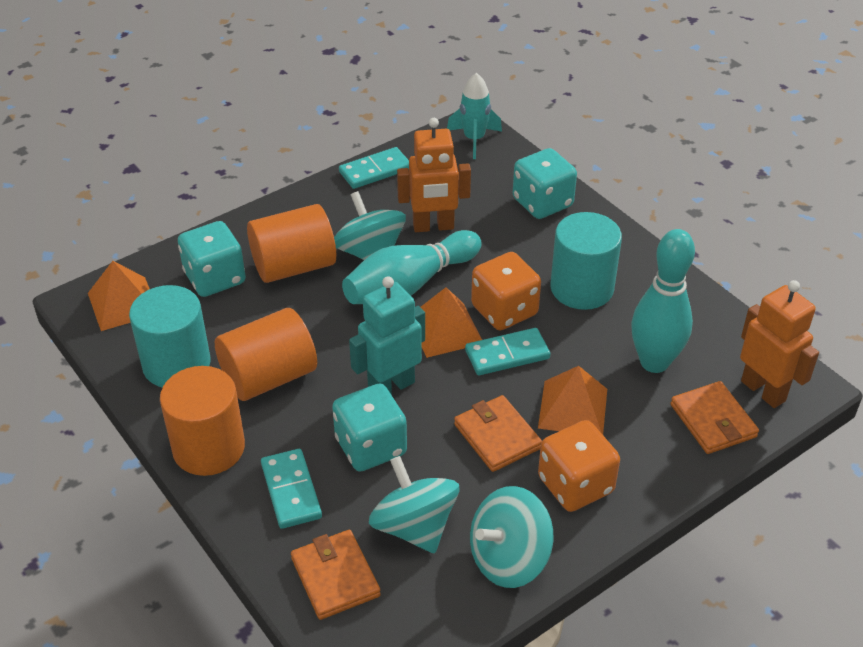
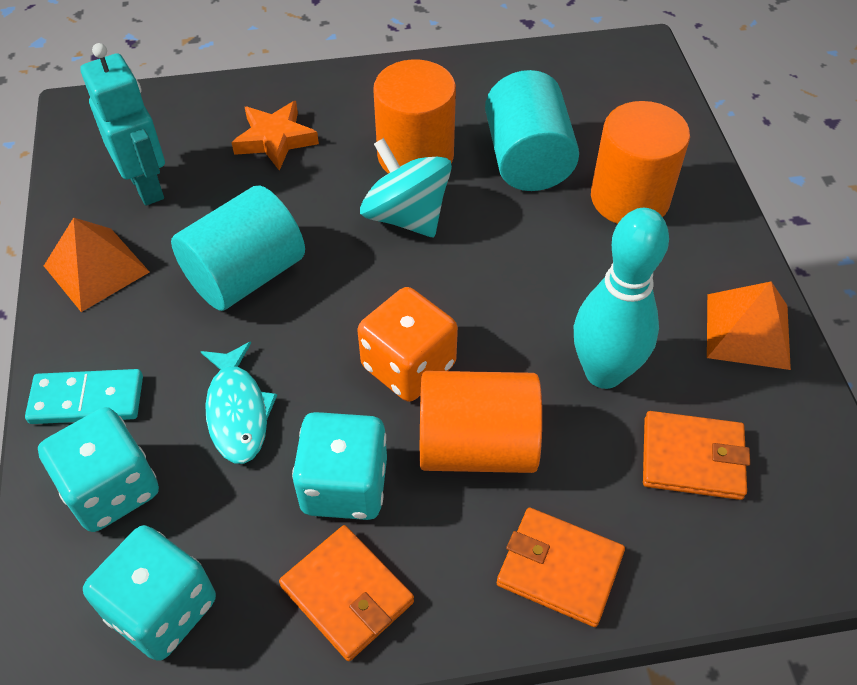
orange dice: [471,252,541,330] [538,420,620,512] = 2 -> [357,287,458,402] = 1
orange pyramid: [88,261,150,331] [421,287,482,358] [538,366,607,435] = 3 -> [44,217,149,312] [707,282,791,370] = 2
orange robot: [397,118,471,232] [740,280,819,408] = 2 -> none = 0
orange star: none = 0 -> [231,101,319,171] = 1
turquoise bowling pin: [342,230,482,304] [631,229,695,373] = 2 -> [574,208,669,389] = 1
turquoise domino: [261,449,322,529] [339,147,409,189] [465,328,550,375] = 3 -> [25,369,143,424] = 1
turquoise fish: none = 0 -> [201,341,277,464] = 1
turquoise rocket: [447,73,502,159] = 1 -> none = 0
turquoise spinning top: [334,191,406,260] [369,456,459,554] [470,486,553,588] = 3 -> [360,138,452,237] = 1

